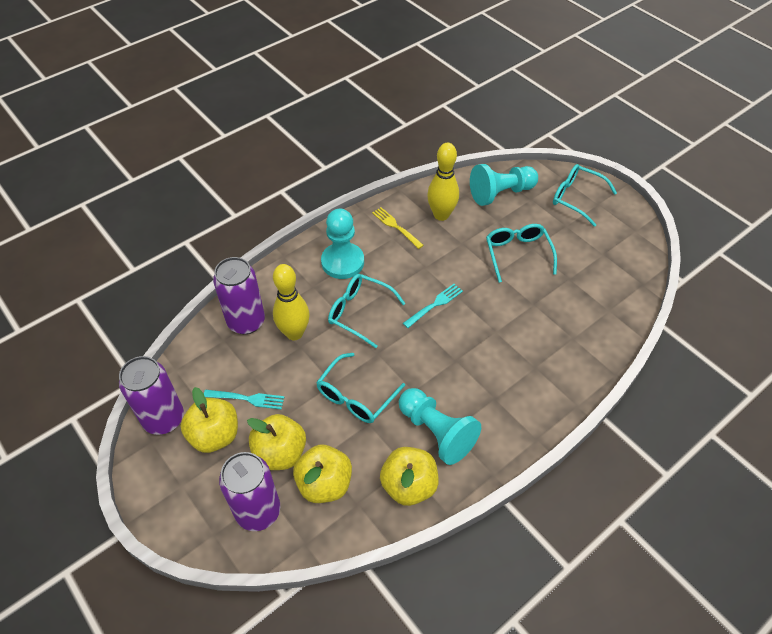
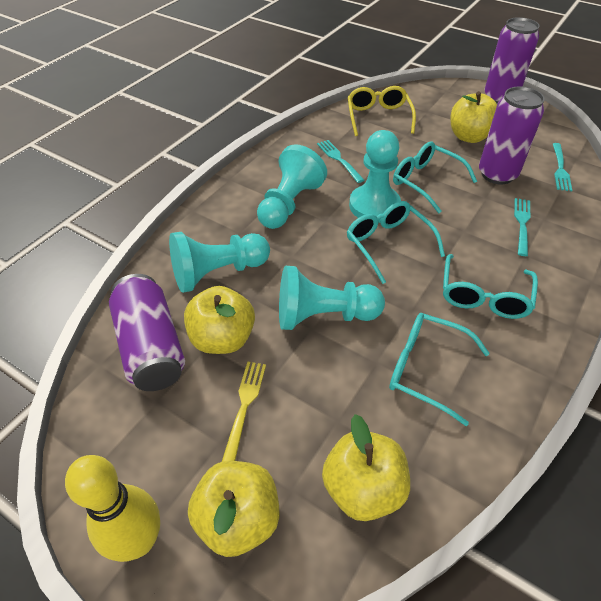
turquoise fork: [204,390,284,409] [403,284,463,328] = 2 -> [317,140,364,183] [514,198,531,256] [553,143,572,191] = 3
turquoise pawn: [321,209,364,279] [399,388,481,465] [470,164,538,206] = 3 -> [169,232,270,293] [257,144,327,229] [279,266,385,330] [349,130,401,223] = 4
yellow bowling pin: [273,264,310,340] [427,143,459,221] = 2 -> [65,455,160,562] = 1
yellow glasses: none = 0 -> [348,86,416,136] = 1

